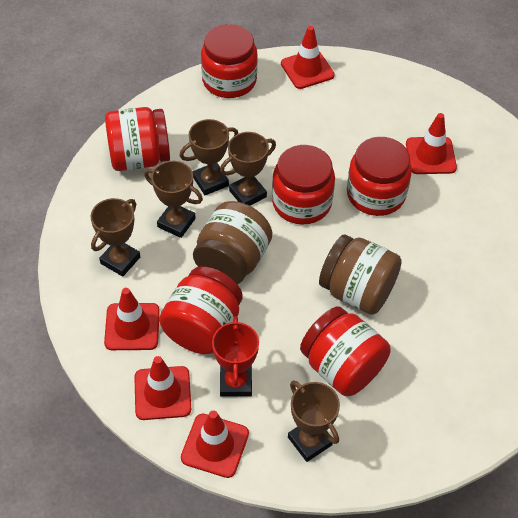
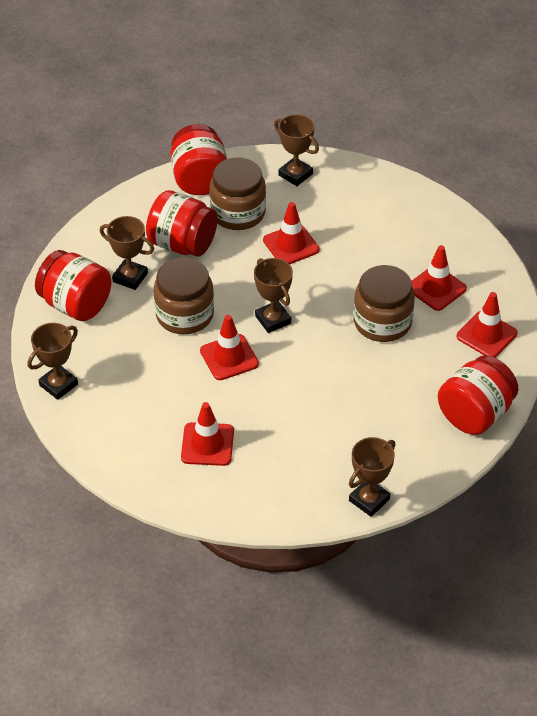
brown jar: [193,201,272,284] [319,234,402,315] = 2 -> [154,258,214,334] [209,157,266,230] [354,265,415,342] = 3
red jar: [105,107,170,171] [159,266,243,354] [201,24,258,98] [272,145,335,225] [300,307,391,396] [347,137,412,216] = 6 -> [35,250,112,321] [146,190,218,257] [170,124,227,195] [438,355,519,435] = 4
red trophy: [212,316,259,397] = 1 -> none = 0

